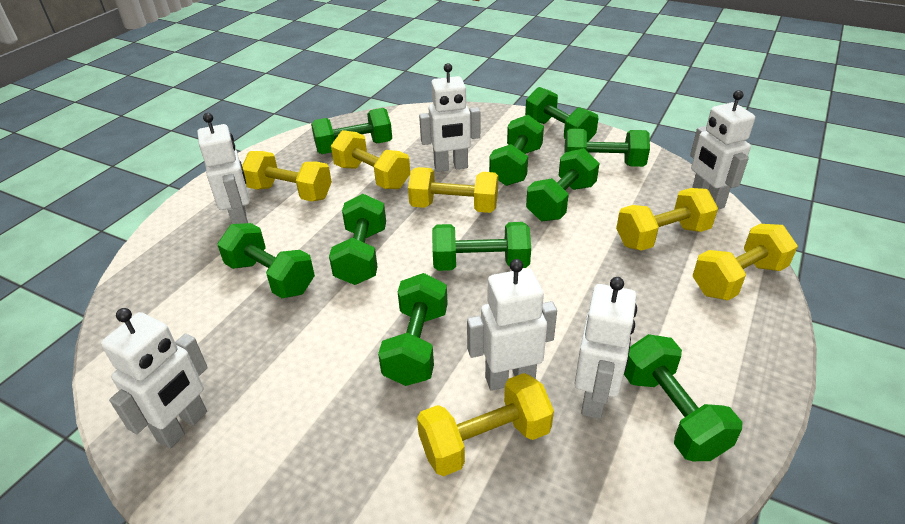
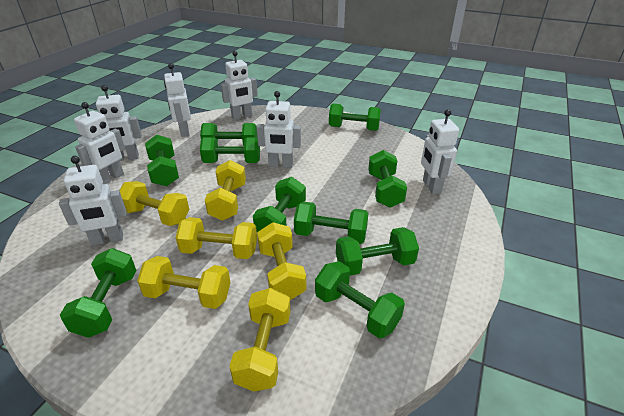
white robot: [101,308,208,449] [197,113,250,224] [419,63,480,172] [467,259,557,391] [575,277,637,419] [690,90,755,210] = 6 -> [59,156,127,246] [74,102,125,184] [96,85,142,161] [164,63,191,137] [221,51,258,120] [257,91,301,168] [421,109,459,194] = 7

